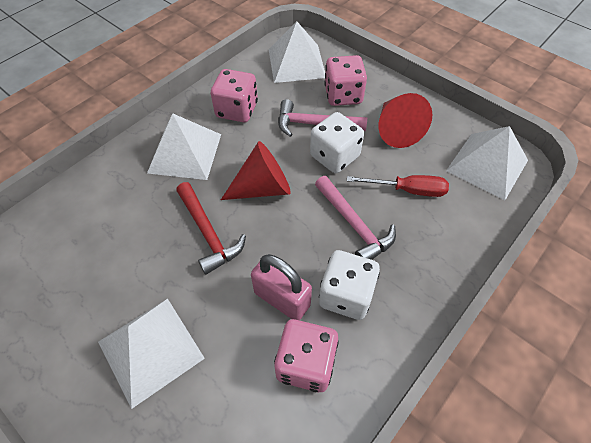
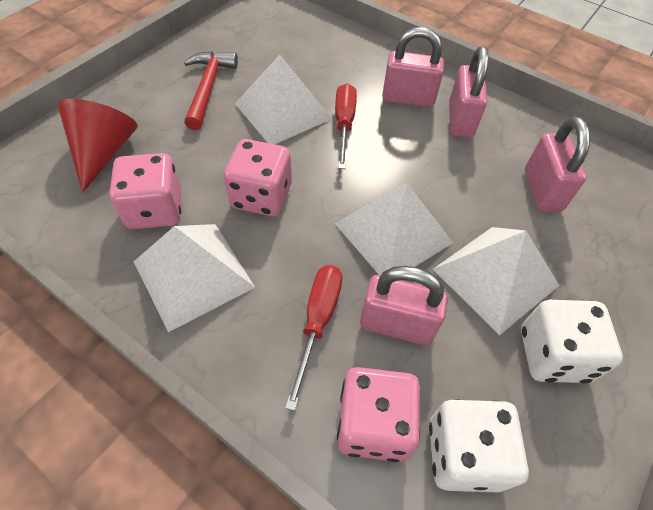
pink hammer: [278,99,367,137] [315,176,396,260] = 2 -> none = 0
pink padlock: [251,254,312,320] = 1 -> [360,266,448,345] [382,27,444,108] [449,46,488,138] [525,117,590,212] = 4
red cone: [221,141,291,200] [379,93,432,148] = 2 -> [57,99,138,193] = 1
red screwdriver: [347,175,449,197] = 1 -> [285,265,342,411] [335,83,357,169] = 2

